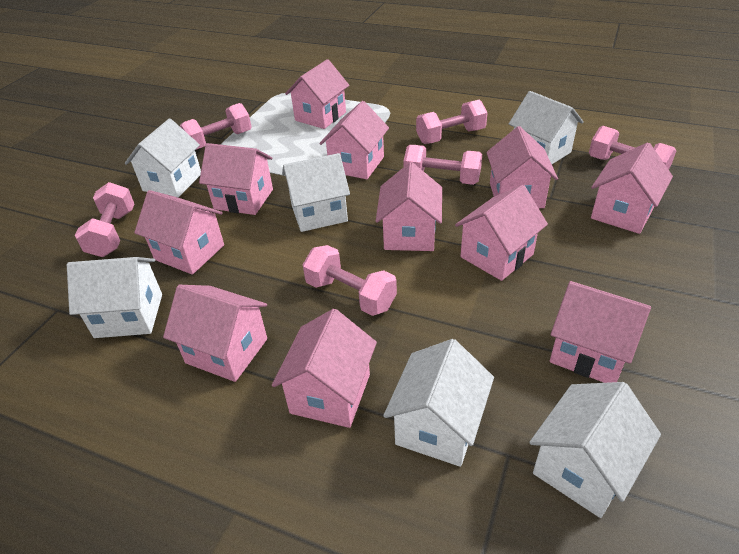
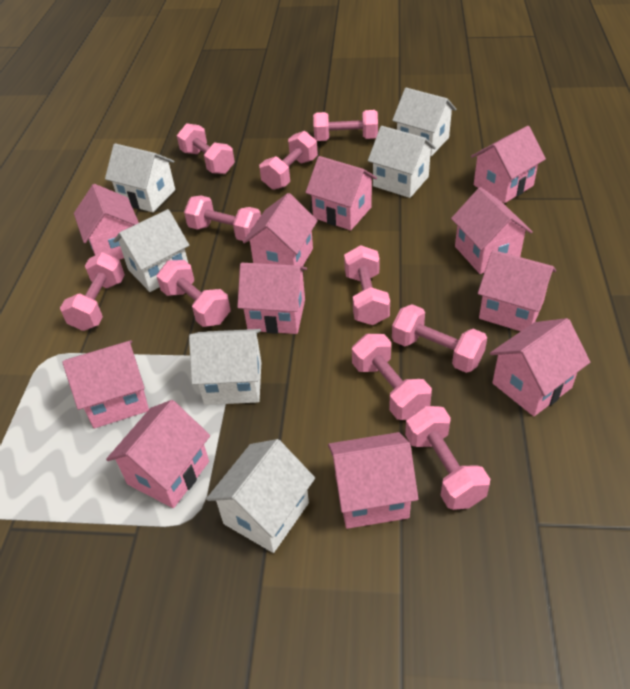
pink dumbbell: [75,182,134,257] [180,103,252,150] [303,245,397,316] [404,145,482,185] [416,100,488,144] [589,126,676,170] = 6 -> [60,252,125,331] [157,260,231,327] [177,123,235,174] [184,196,261,241] [259,131,318,190] [313,110,378,141] [344,245,390,325] [352,334,432,420] [392,304,487,373] [405,406,490,510] = 10

